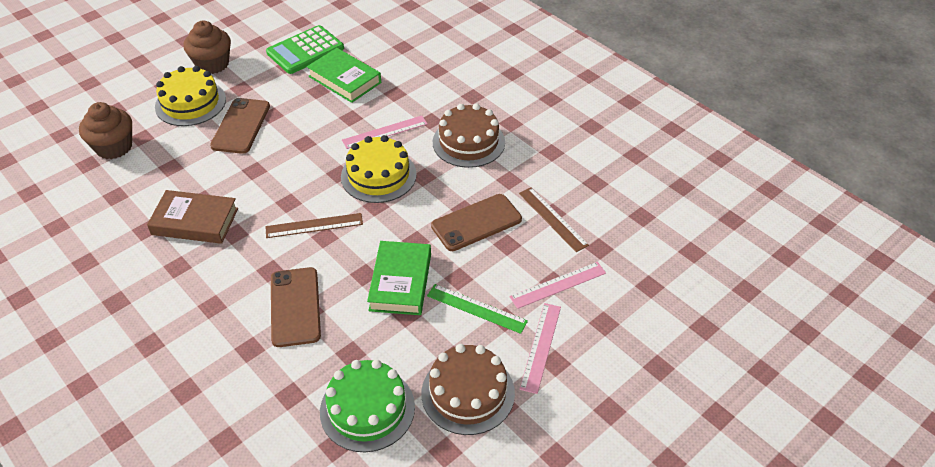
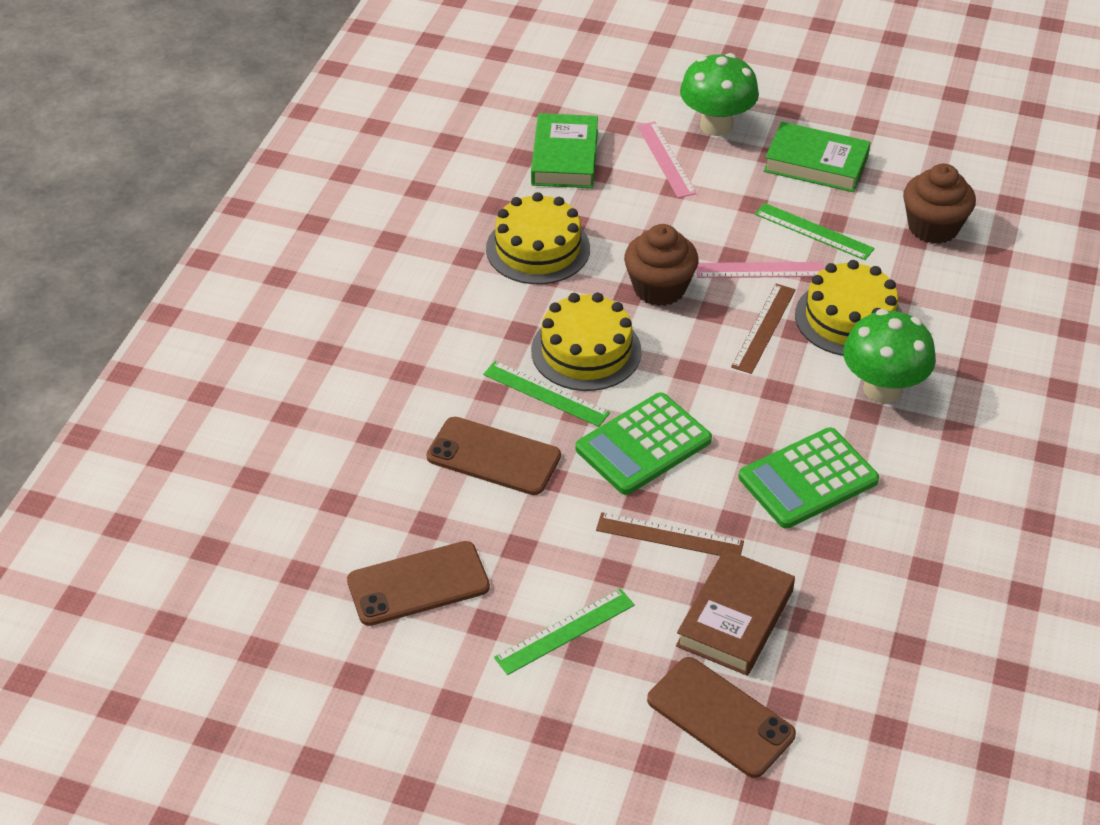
brown cake: [421,344,515,435] [433,104,505,168] = 2 -> none = 0
green cake: [320,359,415,452] = 1 -> none = 0
green calculator: [266,25,344,74] = 1 -> [575,392,712,495] [738,427,879,529] = 2
green mushroom: none = 0 -> [680,53,759,136] [843,309,936,403] = 2
green ruler: [427,284,528,334] = 1 -> [483,361,610,427] [494,588,635,675] [755,203,875,260] = 3
pink ruler: [342,116,427,149] [509,262,606,309] [520,303,561,394] = 3 -> [637,122,697,198] [696,262,824,278] = 2
yellow cake: [155,66,226,126] [341,135,417,203] = 2 -> [486,192,590,284] [531,293,642,391] [795,260,902,356] = 3

